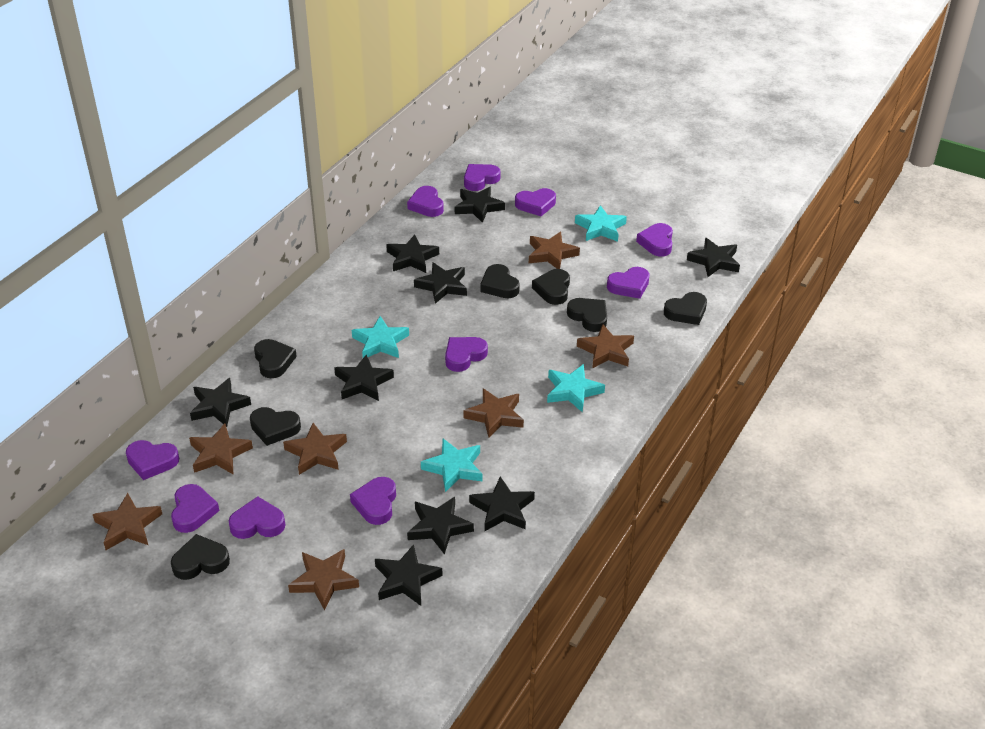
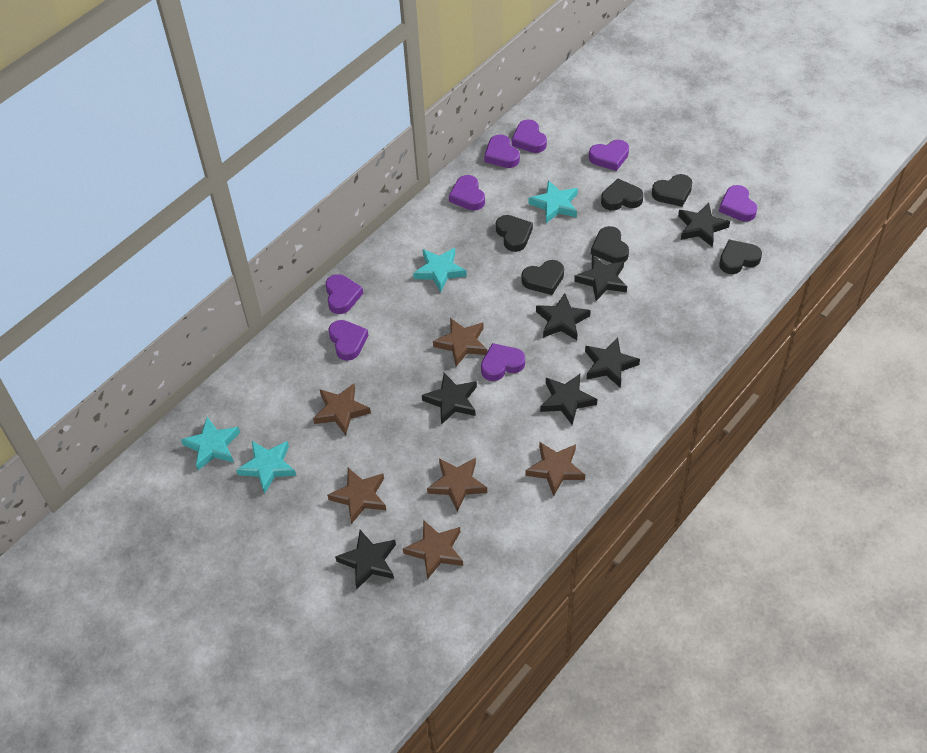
black heart: [171,534,230,580] [250,407,301,446] [254,339,297,378] [480,264,520,298] [532,269,570,305] [567,298,607,332] [664,292,707,325] = 7 -> [496,215,533,252] [521,260,564,295] [591,226,629,263] [601,179,643,211] [652,174,692,207] [719,240,762,274] = 6
black star: [190,378,251,427] [334,354,394,401] [375,544,443,606] [386,234,439,273] [407,497,474,555] [414,262,467,304] [455,187,505,223] [469,476,535,532] [687,238,740,277] = 9 -> [335,530,396,589] [422,373,477,425] [536,293,591,340] [540,374,597,425] [574,255,627,301] [585,337,640,388] [678,203,730,247] = 7
brown star: [93,493,162,550] [189,424,253,474] [283,423,347,475] [288,549,359,610] [463,388,524,438] [529,231,580,269] [577,324,634,368] = 7 -> [313,383,371,435] [327,468,386,524] [403,520,463,580] [427,458,487,512] [433,318,487,366] [525,442,585,496] = 6
purple heart: [126,440,179,480] [171,484,219,533] [229,497,285,539] [350,477,396,525] [407,186,444,217] [445,337,488,372] [464,164,501,191] [515,188,556,216] [607,267,650,299] [636,223,673,257] = 10 -> [325,274,363,314] [329,320,369,361] [449,175,485,211] [481,343,525,381] [484,135,520,168] [512,120,547,153] [589,140,629,171] [719,185,757,222] = 8

